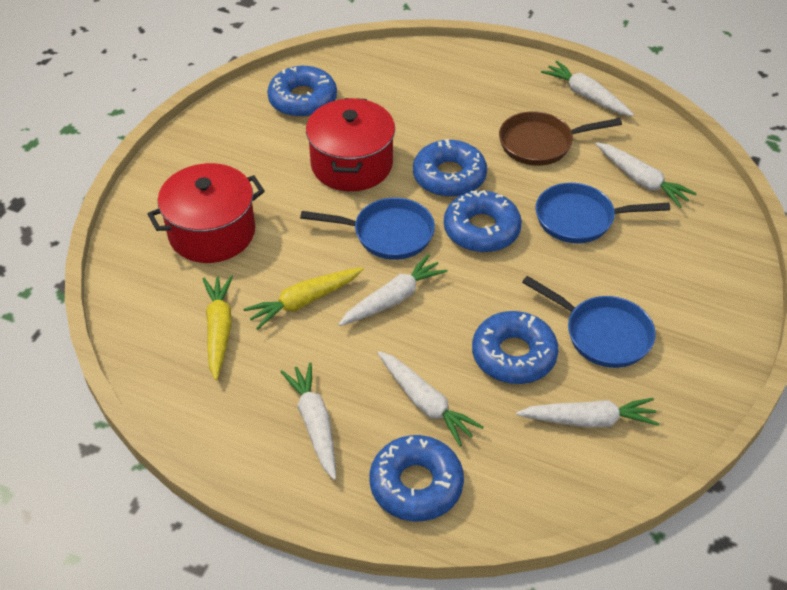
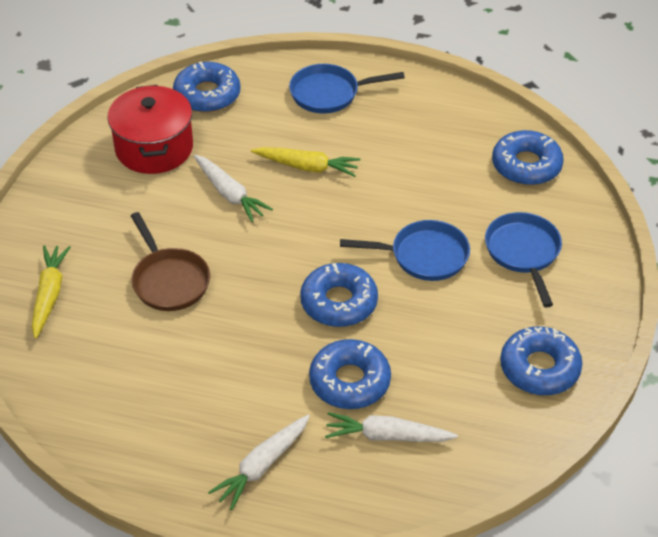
red pot: [148,163,265,263] [306,98,395,191] = 2 -> [107,85,193,174] = 1
white carrot: [280,362,336,480] [338,254,448,326] [377,351,483,446] [516,398,659,428] [541,61,634,116] [596,142,697,208] = 6 -> [194,155,273,222] [208,414,310,510] [325,412,458,442] = 3

